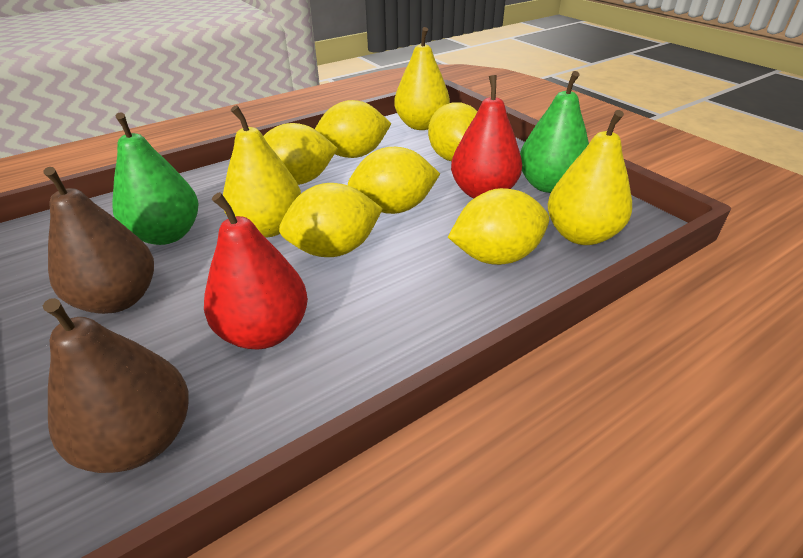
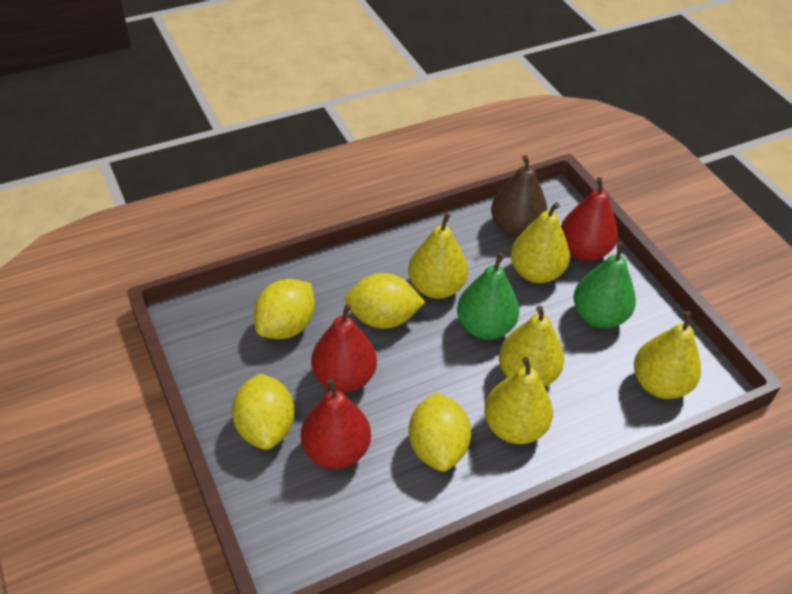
brown pear: [43,167,154,314] [43,298,189,473] = 2 -> [491,155,548,237] = 1
red pear: [204,192,308,349] [451,75,522,199] = 2 -> [301,379,371,469] [311,304,377,392] [561,177,618,261] = 3
yellow lemon: [263,123,338,185] [279,183,383,257] [315,100,392,158] [348,147,440,214] [428,103,478,161] [448,188,549,265] = 6 -> [232,374,295,450] [254,279,315,339] [344,273,425,329] [409,393,471,472] = 4
yellow pear: [223,105,301,238] [394,27,450,130] [548,110,632,245] = 3 -> [408,213,468,299] [484,357,553,444] [499,306,564,387] [511,202,570,283] [634,311,701,399] = 5

